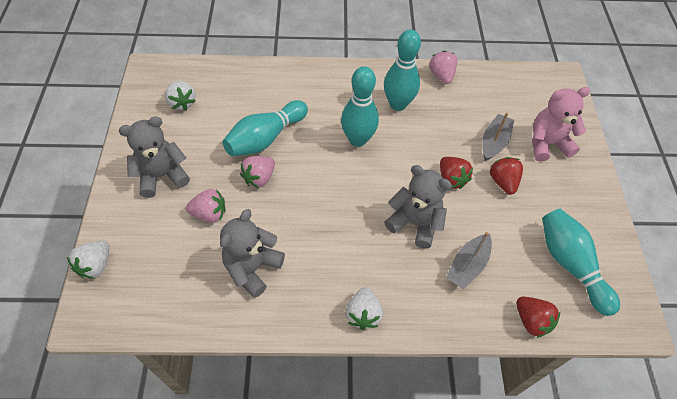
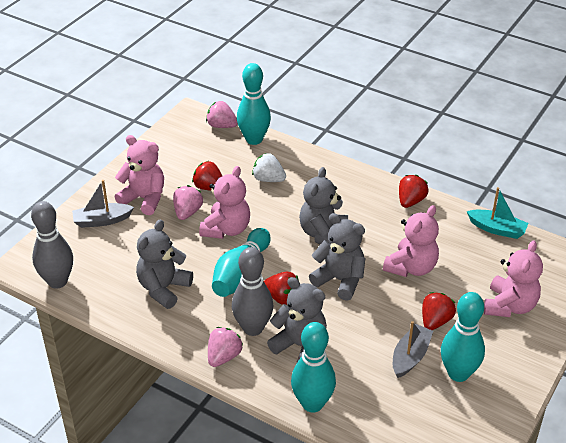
grey bowling pin: none = 0 -> [31,201,73,289] [232,247,273,336] = 2
grey teddy bear: [119,116,190,198] [220,209,285,298] [384,165,452,249] = 3 -> [136,219,193,309] [267,277,327,362] [299,167,348,245] [309,213,365,301] = 4
pink teddy bear: [532,87,590,162] = 1 -> [115,135,164,215] [199,166,250,239] [383,205,439,277] [484,240,543,317] = 4
red strawberry: [440,157,473,189] [490,157,523,195] [516,297,560,338] = 3 -> [192,161,222,191] [264,272,299,305] [399,175,429,208] [422,292,456,330] = 4
turquoise boat: none = 0 -> [467,187,529,239] = 1
white strawberry: [67,240,109,279] [165,81,196,110] [345,287,383,330] = 3 -> [252,153,286,182] = 1

